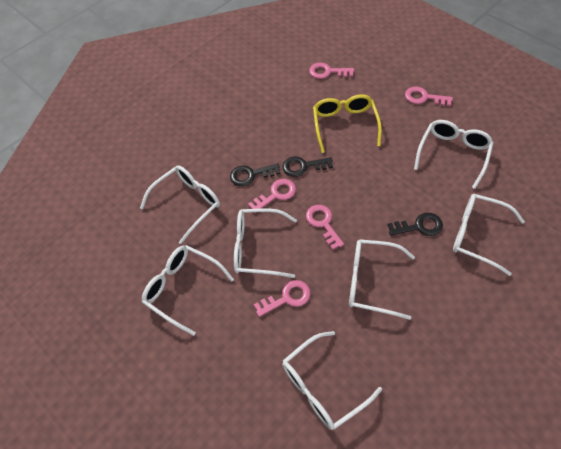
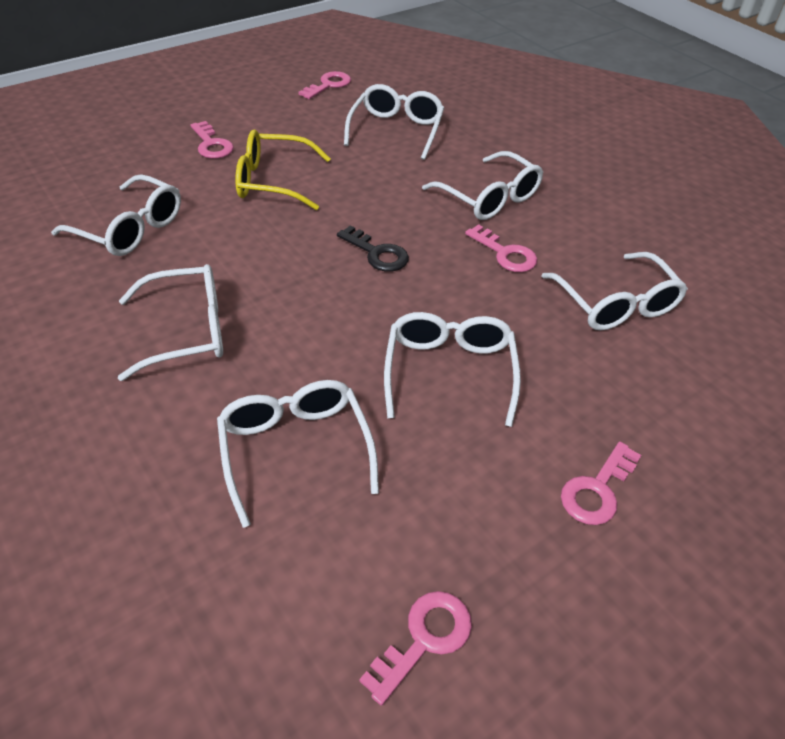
black key: [230,163,280,186] [283,156,333,177] [388,213,443,236] = 3 -> [337,225,409,272] = 1

